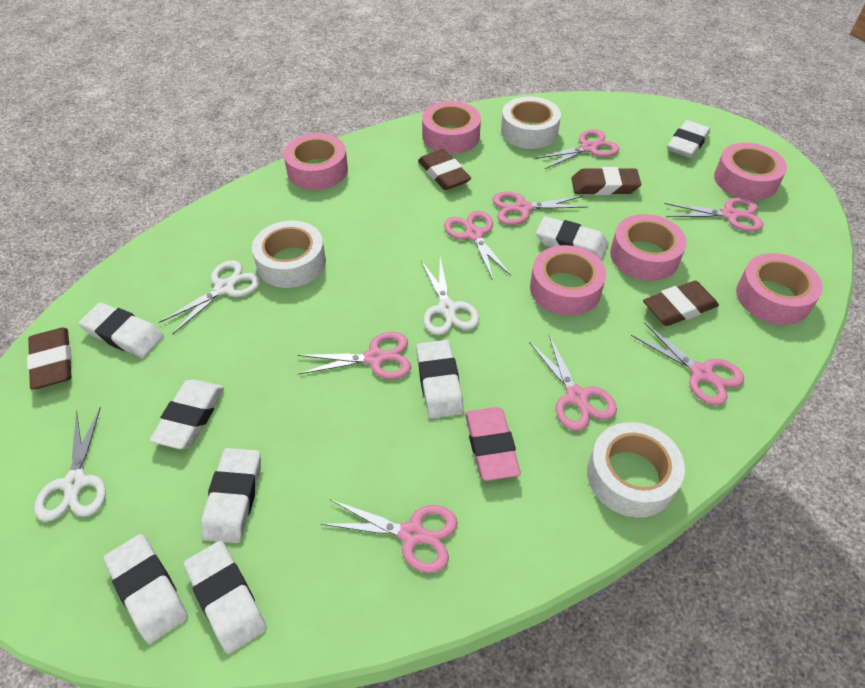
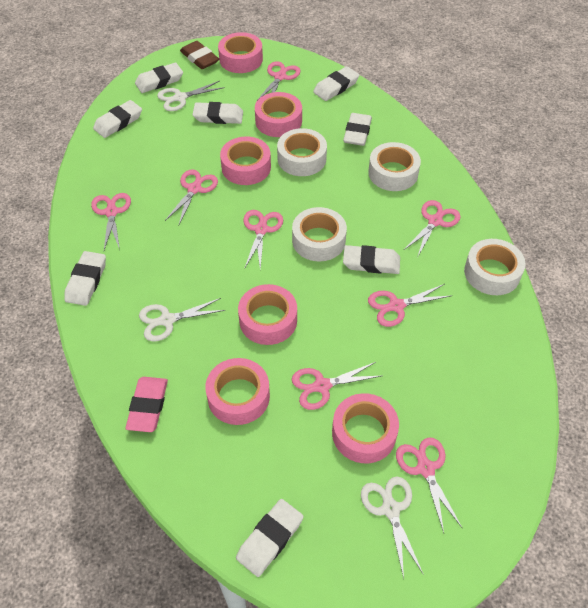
brown eraser: [27,328,72,389] [418,149,471,190] [571,167,641,195] [643,281,719,326] = 4 -> [180,41,219,69] = 1
white tape: [252,221,326,288] [501,97,561,149] [587,422,685,518] = 3 -> [277,128,327,176] [292,207,347,261] [368,142,421,191] [464,239,526,295] = 4

